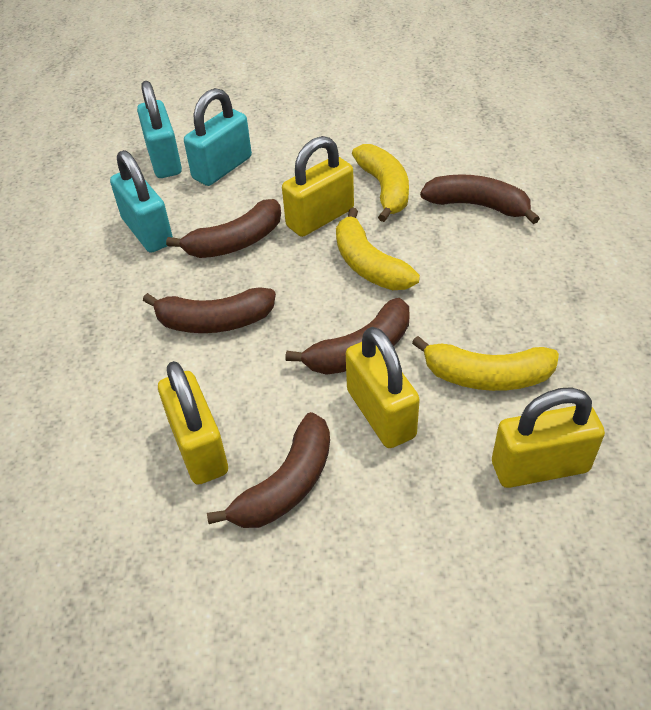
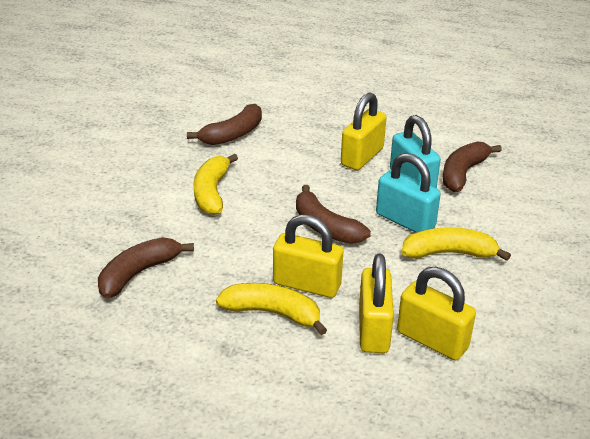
brown banana: [143,287,276,333] [166,199,281,258] [207,412,330,528] [286,298,410,375] [420,174,540,224] = 5 -> [98,237,194,299] [187,104,262,145] [296,185,371,244] [443,141,502,192] = 4
turquoise padlock: [110,150,173,253] [137,81,182,178] [184,88,252,186] = 3 -> [376,153,441,233] [390,115,441,188] = 2

